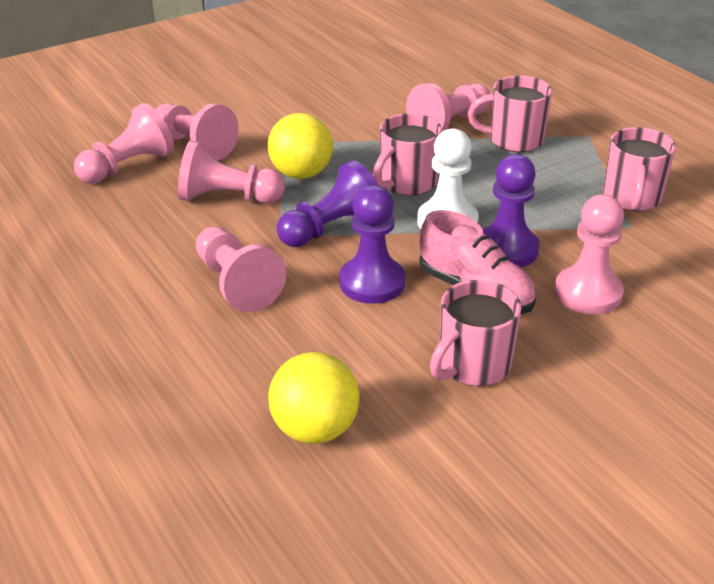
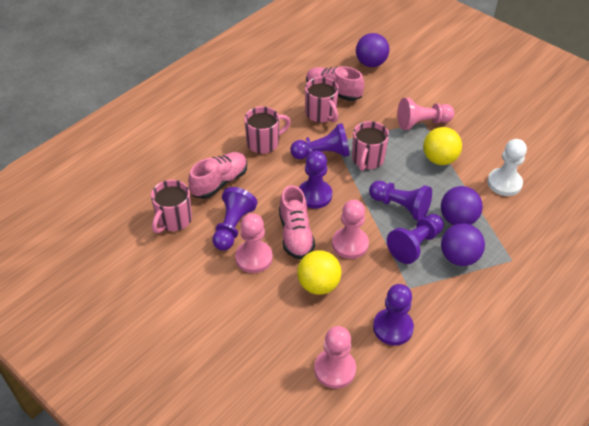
pink pawn: [74,103,174,184] [155,103,239,160] [178,140,285,204] [196,227,286,312] [406,83,491,131] [554,195,624,314] = 6 -> [235,213,273,273] [314,326,356,389] [332,200,369,259] [397,98,454,130] = 4
pink shoe: [419,210,536,314] = 1 -> [188,152,247,199] [279,185,315,259] [306,66,365,101] = 3
purple ball: none = 0 -> [356,33,389,67] [441,186,483,225] [441,223,485,266] = 3
purple pawn: [277,160,378,247] [339,185,405,304] [482,154,540,268] = 3 -> [212,187,257,250] [290,123,349,159] [299,151,332,209] [369,181,432,221] [373,284,414,345] [387,214,444,264] = 6

